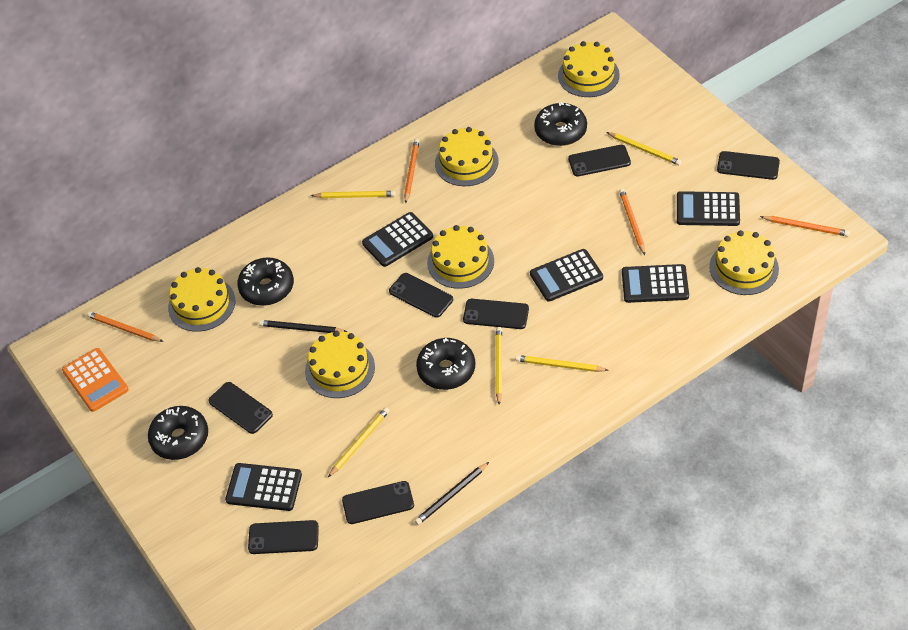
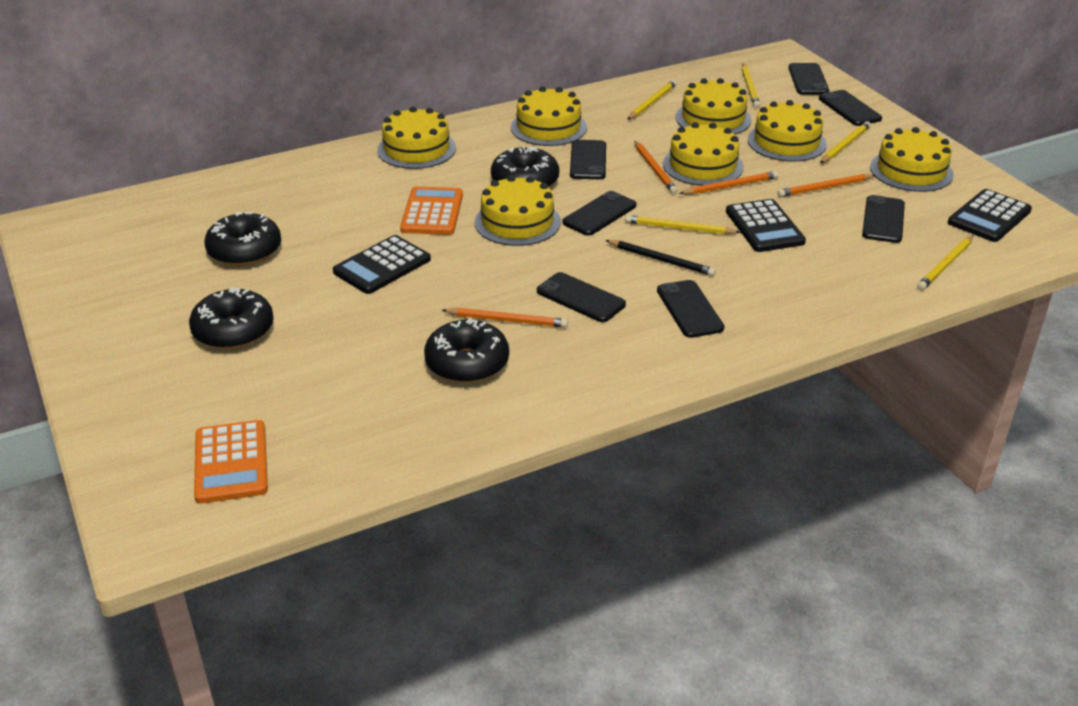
black calculator: [225,463,302,511] [362,212,433,267] [530,249,603,302] [622,264,689,303] [677,191,740,226] = 5 -> [333,235,431,294] [726,199,806,252] [948,189,1032,242] = 3
black pencil: [259,320,348,333] [415,462,489,525] = 2 -> [605,240,716,276] = 1
orange calculator: [62,348,129,412] = 1 -> [194,420,268,504] [400,186,463,235] = 2
yellow cake: [168,267,235,332] [305,331,375,398] [427,225,494,289] [435,127,499,186] [558,41,620,97] [709,230,779,295] = 6 -> [377,107,456,169] [474,175,561,246] [511,86,587,146] [663,122,744,186] [675,78,751,135] [748,100,827,162] [870,127,954,192] = 7

